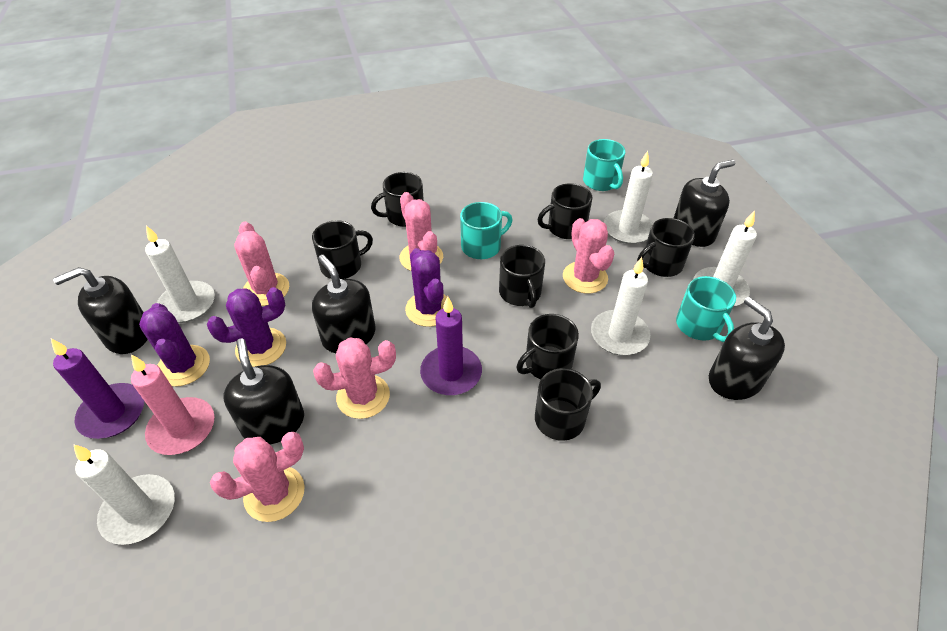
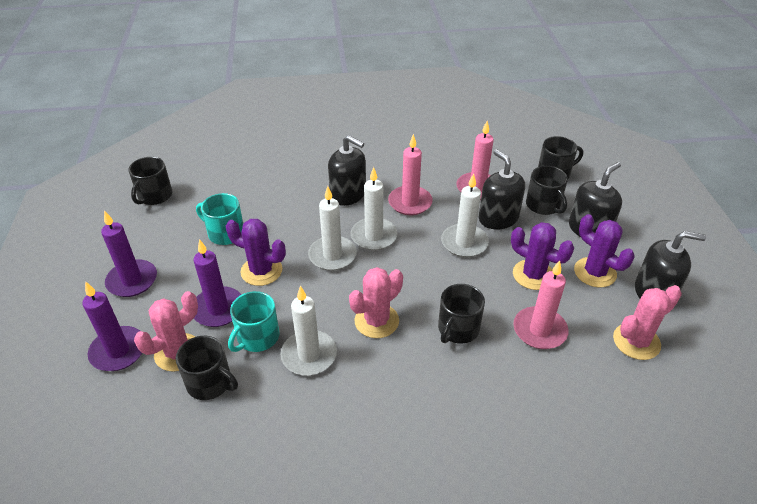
black mug: [312,220,373,279] [371,172,424,227] [499,245,545,308] [517,314,579,379] [535,368,601,441] [537,183,592,239] [637,218,695,277] = 7 -> [128,157,172,205] [176,336,238,400] [438,284,485,344] [526,166,568,215] [538,136,583,179] = 5
black soap dispenser: [53,267,148,354] [224,338,304,444] [312,255,376,353] [674,160,735,247] [709,297,785,400] = 5 -> [328,135,366,206] [479,150,525,229] [569,162,622,236] [635,231,706,298] = 4
pink cactus: [210,432,305,522] [234,222,289,306] [313,337,396,419] [400,192,443,271] [563,218,614,294] = 5 -> [134,291,198,372] [349,267,403,338] [613,285,682,360] = 3
pink candle: [131,354,215,455] = 1 -> [388,134,433,215] [456,121,494,200] [513,261,569,349] = 3
purple candle: [51,339,144,439] [420,296,482,395] = 2 -> [82,281,142,371] [101,210,157,297] [193,239,241,327] = 3
turquoise mug: [460,202,512,259] [583,139,625,191] [676,276,736,342] = 3 -> [196,193,243,245] [228,291,280,352] = 2
white candle: [73,444,175,545] [145,225,215,323] [591,257,650,356] [604,151,653,244] [694,211,757,307] = 5 -> [281,286,337,376] [308,186,357,271] [351,167,398,251] [441,173,489,257] = 4

